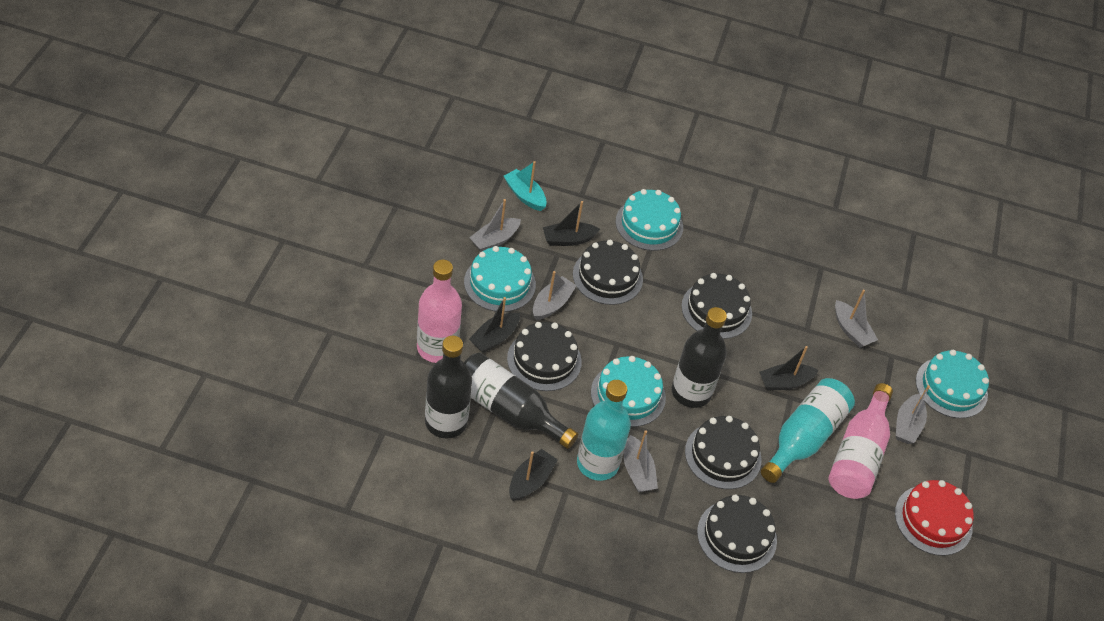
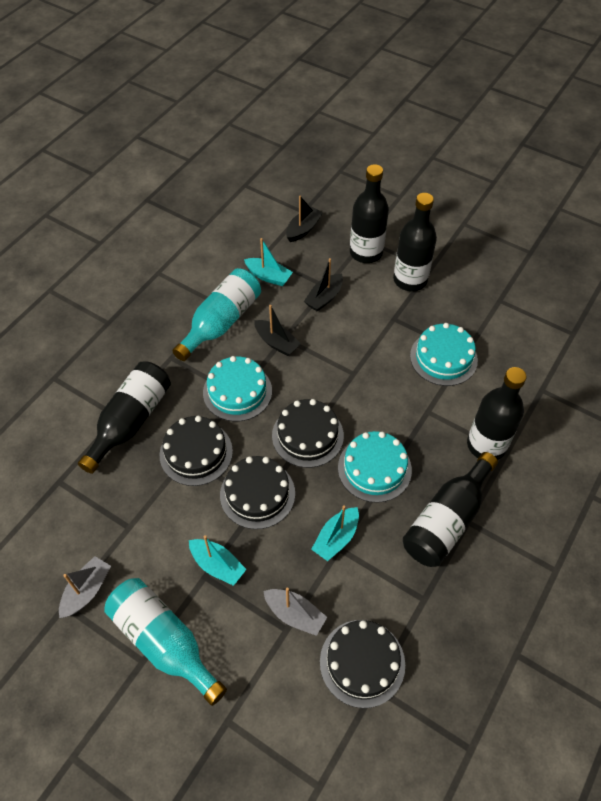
black boat: [469,297,520,353] [509,449,558,501] [543,201,600,246] [759,346,819,391] = 4 -> [254,305,301,356] [286,196,323,242] [304,258,343,312] = 3
black bottle: [425,336,472,438] [464,352,578,449] [672,307,727,408] = 3 -> [78,361,171,474] [350,164,389,263] [393,193,437,291] [403,452,498,567] [467,367,526,460] = 5
black cake: [507,322,582,391] [573,240,643,305] [681,273,752,339] [685,416,762,489] [697,495,777,573] = 5 -> [160,416,233,486] [220,456,295,529] [272,399,344,468] [320,620,405,708] = 4
grey boat: [469,199,521,252] [533,271,577,320] [624,430,658,492] [835,290,878,348] [896,385,930,444] = 5 -> [59,556,111,618] [263,588,327,636] = 2
pink bottle: [417,260,462,363] [828,383,893,499] = 2 -> none = 0
red cake: [895,480,974,556] = 1 -> none = 0
turquoise boat: [504,161,547,211] = 1 -> [189,535,247,586] [244,238,293,286] [311,505,359,561] = 3
turquoise cake: [464,246,536,312] [591,356,666,427] [616,189,683,251] [916,350,989,418] = 4 -> [203,356,272,422] [338,431,412,503] [410,323,478,386] = 3

